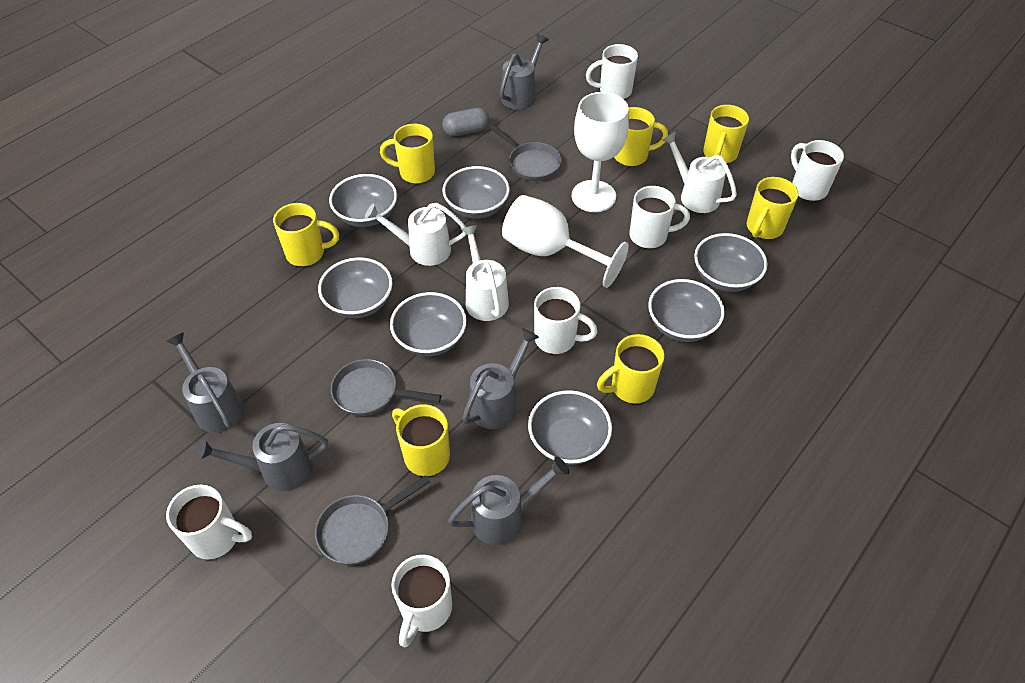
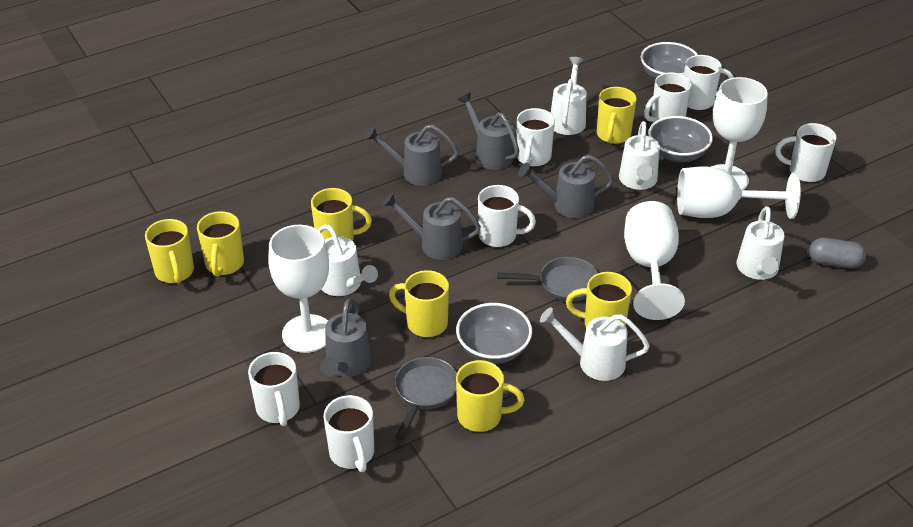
grey bowl: [318,257,393,318] [329,174,397,227] [390,292,467,356] [443,166,510,219] [528,390,612,465] [648,279,725,342] [694,233,768,292] = 7 -> [456,303,532,364] [641,42,698,79] [648,116,713,162] = 3
grey pan: [315,475,430,565] [331,359,441,416] [490,125,562,181] = 3 -> [395,357,457,440] [497,257,598,302] = 2
white goblet: [502,195,629,288] [572,92,629,212] = 2 -> [268,225,329,353] [624,201,685,320] [677,166,801,219] [711,77,768,190] = 4
white mug: [166,485,252,559] [391,555,452,647] [534,287,598,354] [586,44,638,99] [629,186,690,248] [791,140,844,201] = 6 -> [248,352,300,426] [324,395,374,472] [478,185,536,247] [516,108,555,166] [644,73,692,122] [684,55,734,110] [775,123,837,182] = 7
white watering can: [365,203,467,266] [461,225,509,321] [662,132,737,213] = 3 -> [318,224,378,296] [540,307,650,381] [551,57,586,135] [619,121,660,190] [736,206,784,280] = 5

